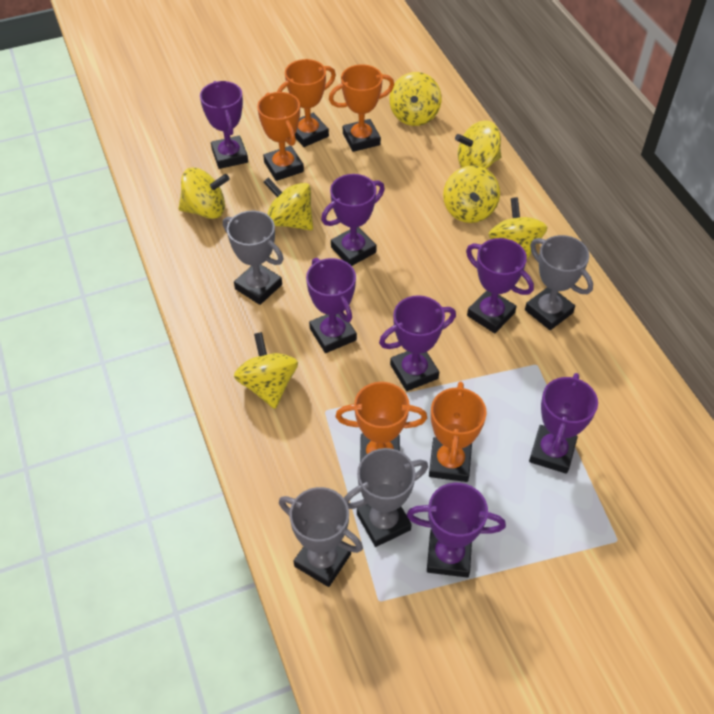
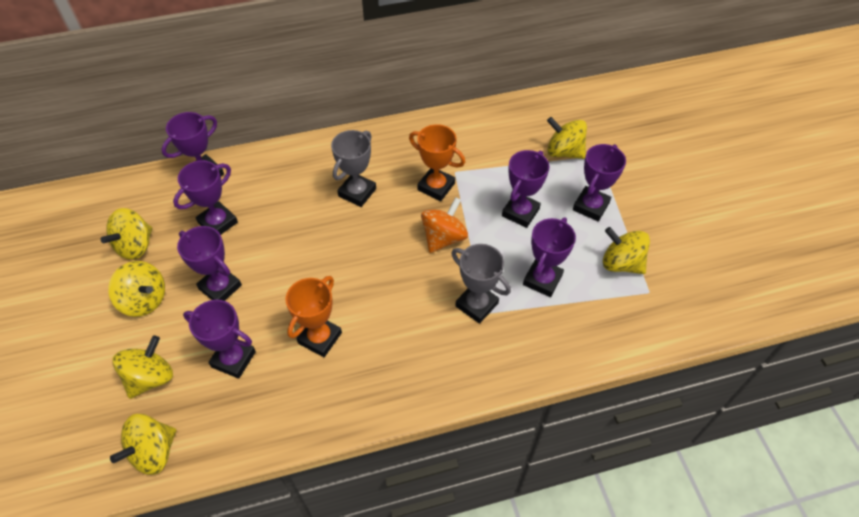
grey trophy: [223,210,284,305] [279,487,363,587] [344,448,428,547] [525,235,593,330] = 4 -> [331,130,376,207] [451,244,511,324] = 2
orange spinning top: none = 0 -> [421,197,468,253] = 1
orange trophy: [257,92,304,181] [277,59,336,147] [329,64,394,152] [336,382,427,462] [429,382,487,482] = 5 -> [285,276,342,357] [409,124,465,201] = 2
yellow spinning top: [179,167,229,219] [234,332,298,409] [263,178,313,230] [390,72,442,126] [443,165,500,223] [455,120,501,169] [488,197,548,259] = 7 -> [100,208,153,260] [108,261,165,317] [110,414,177,475] [113,335,173,399] [547,117,587,159] [603,227,650,274] = 6

